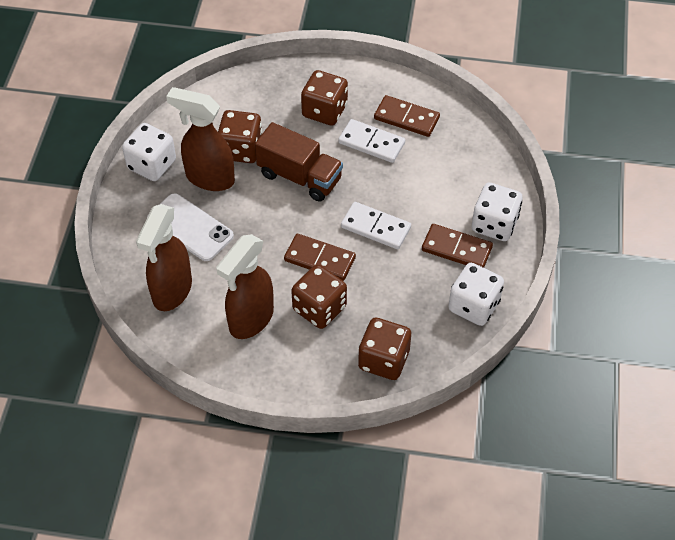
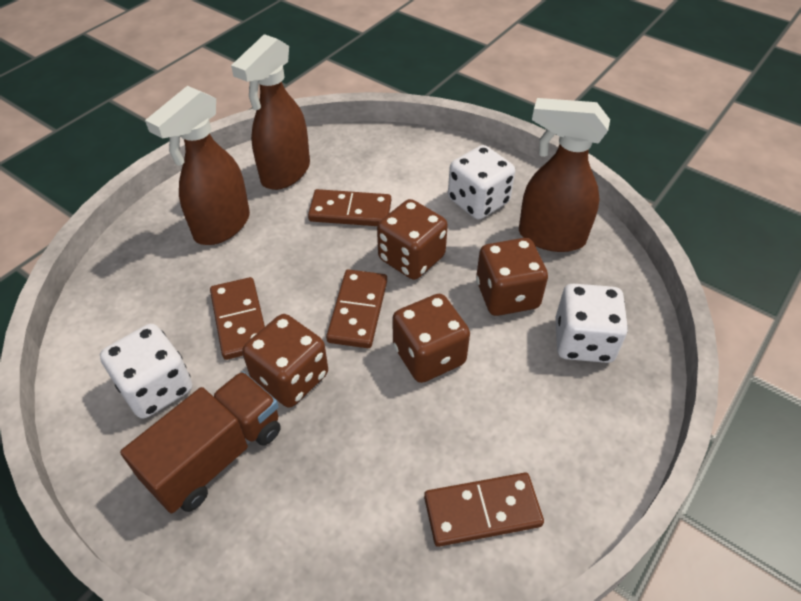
brown domino: [284,234,356,281] [374,95,440,137] [422,224,493,268] = 3 -> [210,277,265,360] [308,189,391,226] [326,269,387,348] [424,473,544,547] = 4
white domino: [338,119,405,163] [341,202,411,249] = 2 -> none = 0
white phone: [147,194,234,261] = 1 -> none = 0

